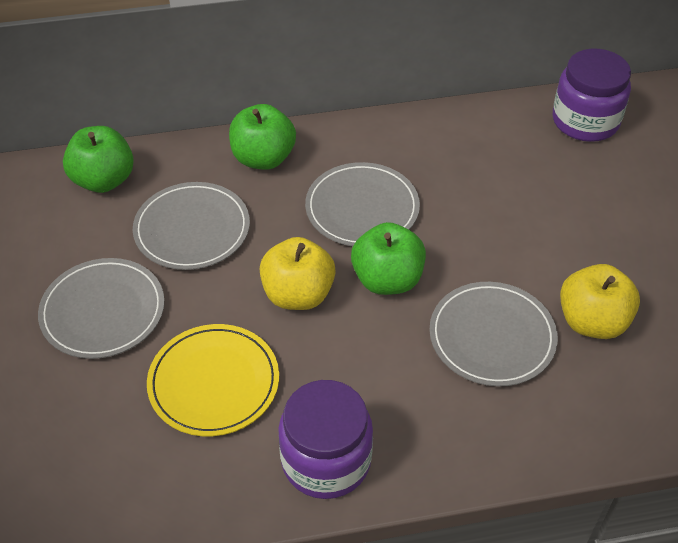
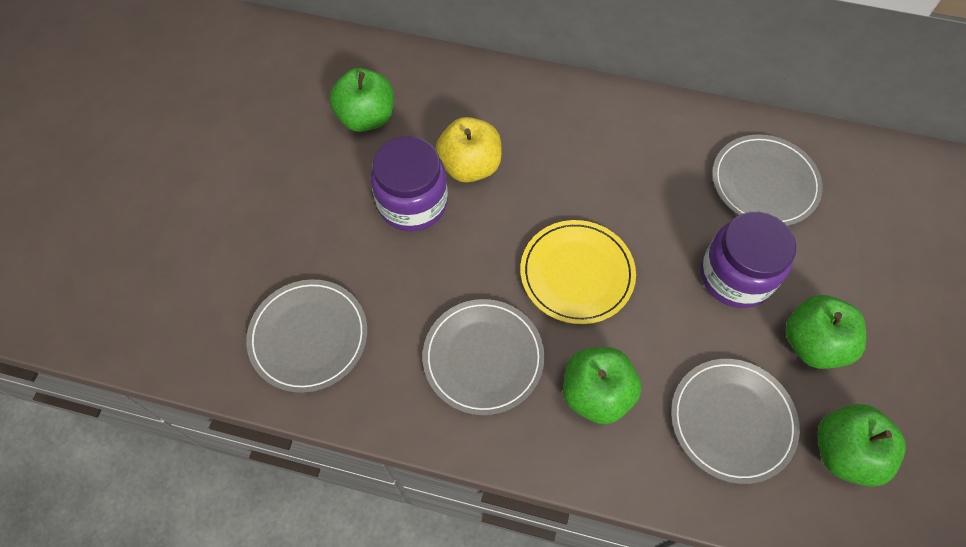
green apple: [63,126,134,193] [229,104,296,170] [351,222,426,295] = 3 -> [330,68,394,132] [563,347,641,424] [785,295,866,369] [817,404,906,487] = 4
yellow apple: [260,237,336,310] [560,264,640,339] = 2 -> [435,117,502,183] = 1

